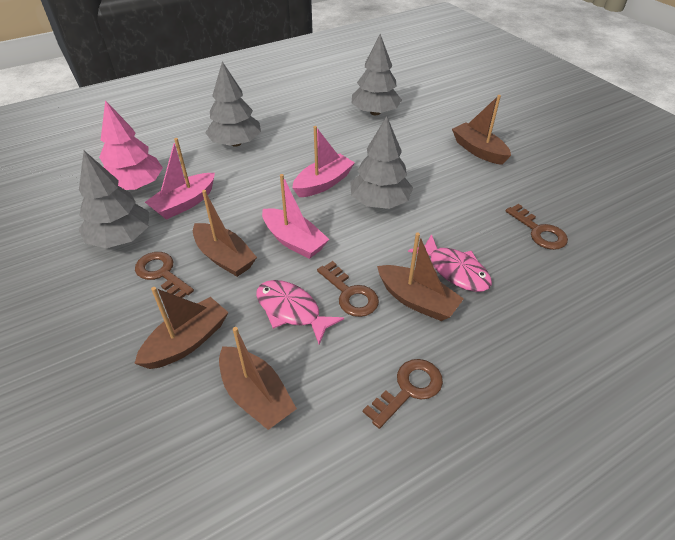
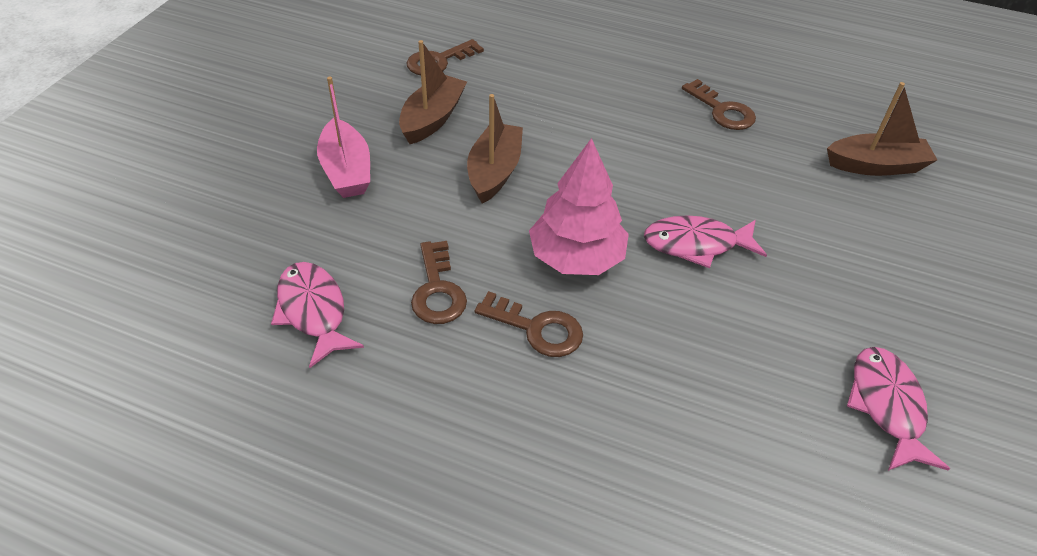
brown boat: [134,287,229,369] [193,190,257,277] [219,327,297,430] [377,233,464,321] [452,95,511,165] = 5 -> [399,40,467,144] [467,94,523,204] [827,82,937,176] = 3
grey tree: [79,151,149,248] [205,61,261,147] [350,116,413,209] [352,34,402,115] = 4 -> none = 0
pink boat: [145,138,215,220] [262,174,329,259] [292,126,355,197] = 3 -> [317,76,370,198] = 1
pink fish: [256,280,344,345] [408,234,492,292] = 2 -> [271,262,364,368] [644,215,767,268] [847,347,950,471] = 3

